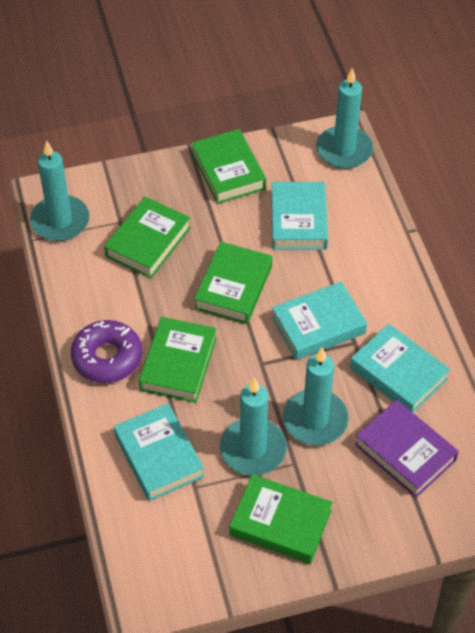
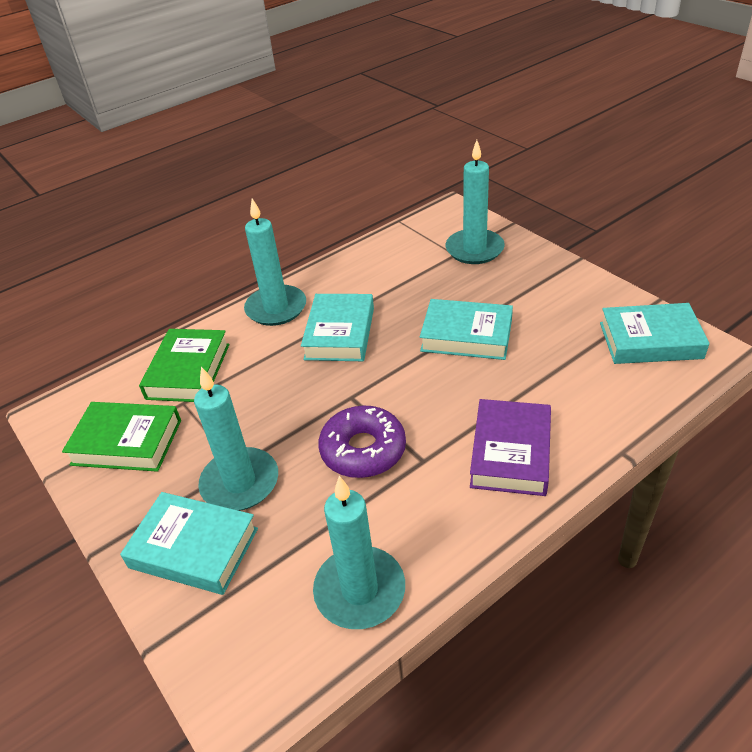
green book: [104,197,191,278] [139,317,217,403] [191,129,266,204] [194,242,272,324] [230,474,332,564] = 5 -> [62,402,181,472] [139,329,229,402] = 2

